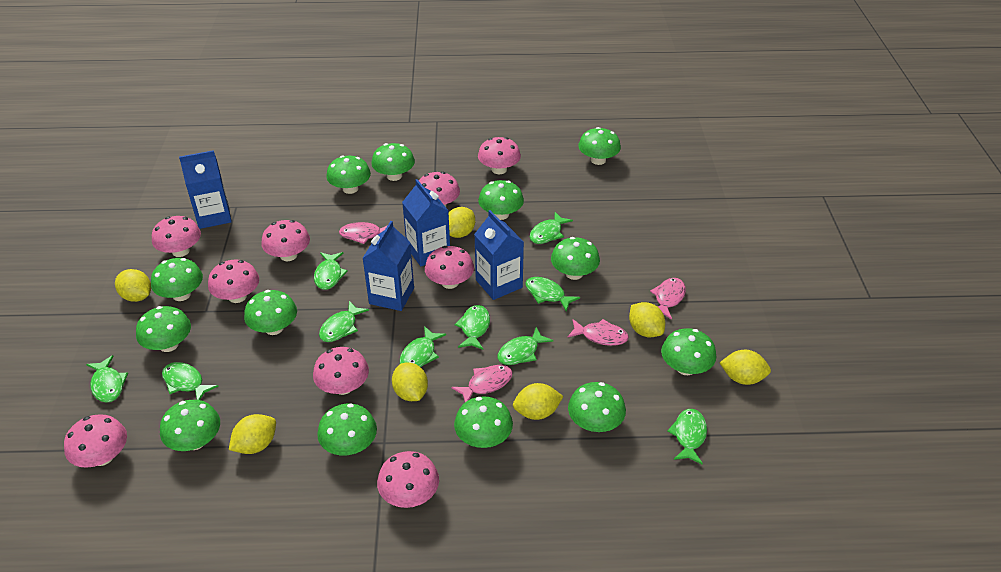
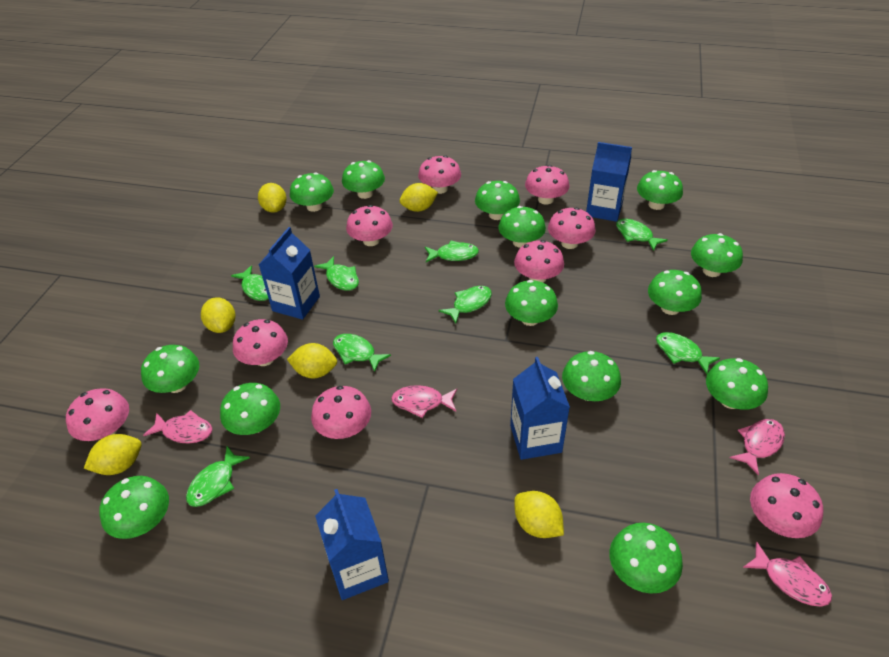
green fish: [86,355,128,403] [162,362,219,400] [314,252,348,290] [319,301,369,342] [400,326,446,367] [455,305,490,350] [497,327,553,365] [525,277,580,311] [530,212,573,244] [667,409,707,465] = 10 -> [186,446,250,507] [231,265,269,301] [314,256,359,291] [333,334,391,372] [425,241,479,262] [439,286,492,324] [616,219,668,251] [656,332,720,374] = 8
green mushroom: [136,306,191,352] [151,258,203,301] [160,400,220,451] [244,290,297,335] [317,404,377,455] [326,155,371,194] [371,143,415,181] [454,396,513,448] [478,180,524,220] [551,237,600,280] [568,382,626,432] [578,127,621,165] [661,328,716,375] = 13 -> [99,476,169,539] [141,345,199,393] [220,383,280,435] [290,172,334,212] [342,160,385,199] [475,181,520,220] [499,206,546,248] [505,280,558,326] [562,351,621,401] [610,523,683,594] [637,170,683,210] [648,270,702,315] [691,233,743,277] [706,358,768,410] = 14
yellow lemon: [115,269,151,302] [229,414,276,454] [392,363,428,401] [449,207,475,238] [513,383,564,420] [629,302,665,337] [720,350,771,385] = 7 -> [84,434,142,475] [201,297,235,333] [258,183,286,213] [287,343,337,378] [400,183,438,212] [515,491,564,538] = 6

